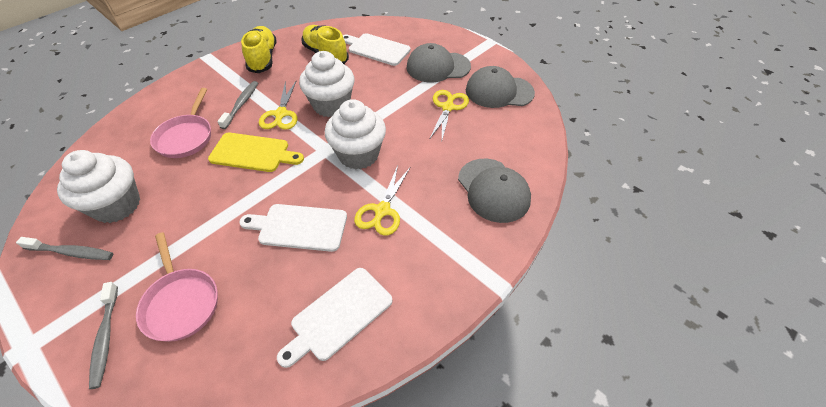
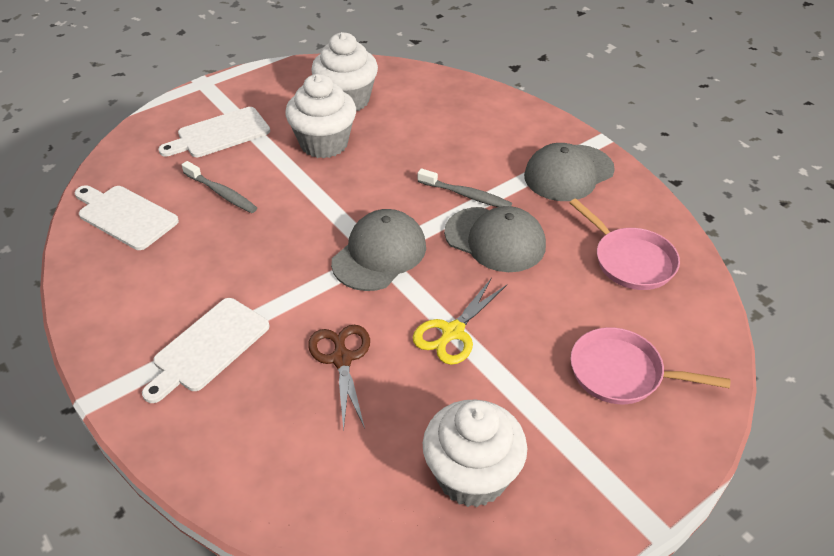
brown scissors: none = 0 -> [308,325,370,431] = 1
grey toothbrush: [16,237,113,260] [89,282,118,389] [217,81,258,129] = 3 -> [182,161,257,213] [418,168,512,207] = 2
yellow cutting board: [208,133,304,172] = 1 -> none = 0
yellow scissors: [259,81,297,130] [354,165,410,236] [429,90,469,140] = 3 -> [413,278,507,365] = 1
yellow shoe: [241,26,277,73] [301,25,349,64] = 2 -> none = 0

